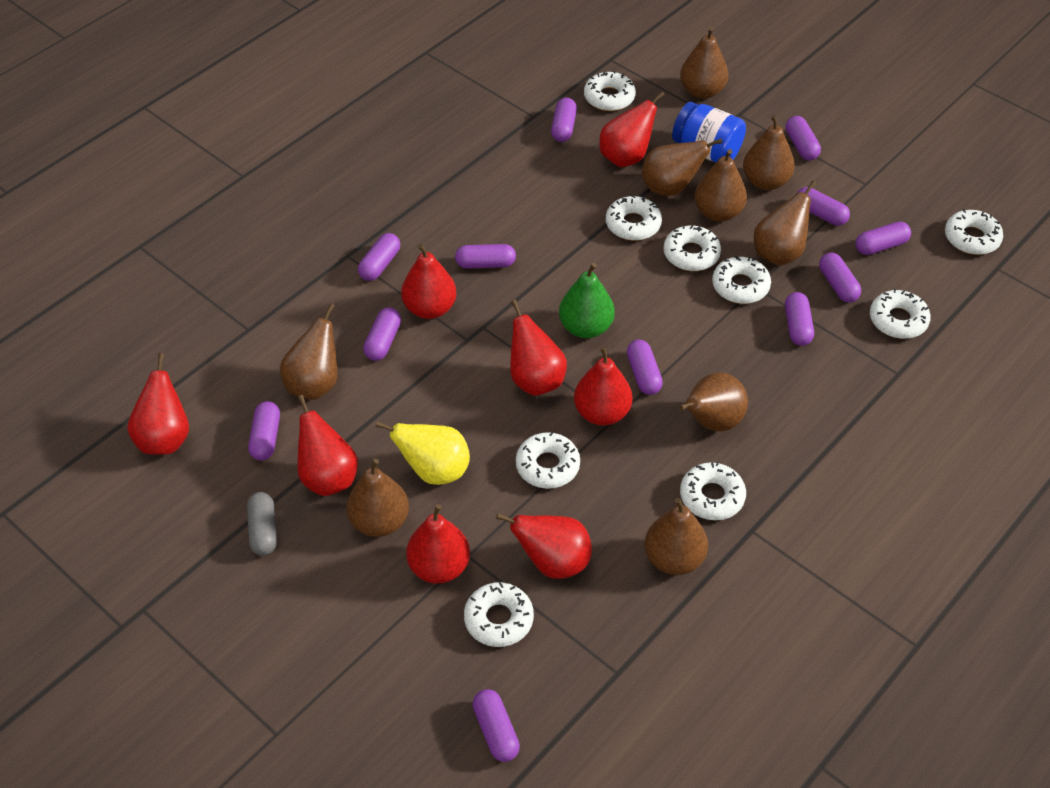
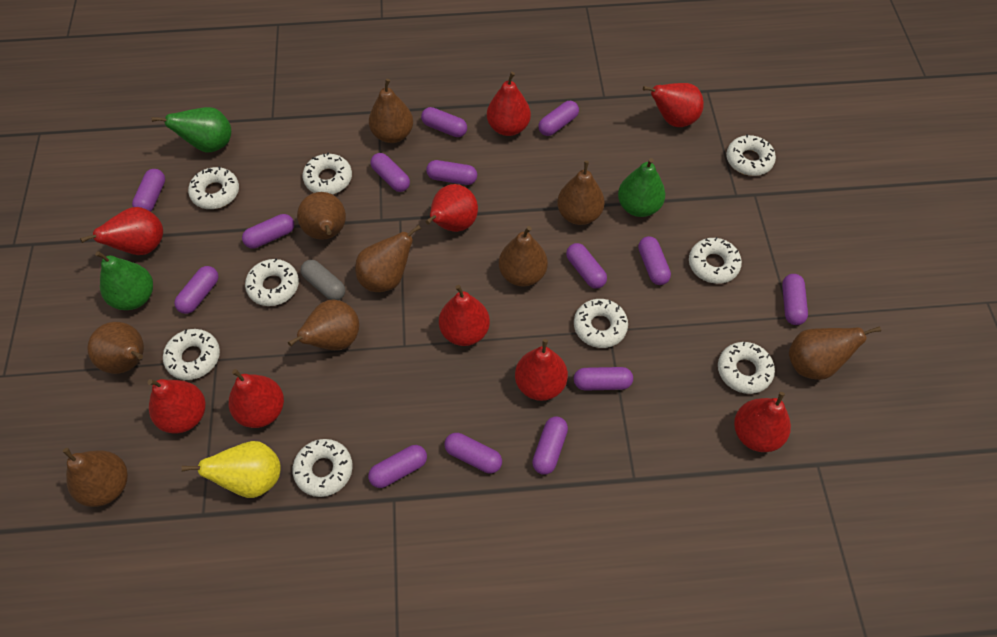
blue jar: [672,102,746,163] = 1 -> none = 0
green pear: [559,263,615,338] = 1 -> [95,251,153,310] [151,107,231,153] [618,158,665,217] = 3
purple capsule: [248,401,280,461] [358,233,400,281] [363,308,401,361] [455,244,516,268] [473,689,520,762] [551,98,577,142] [627,340,663,395] [785,292,814,346] [786,116,821,160] [796,187,850,226] [819,253,861,302] [855,222,911,255] = 12 -> [132,169,165,212] [174,266,219,314] [242,214,294,249] [368,445,427,488] [370,153,410,192] [421,107,467,137] [426,160,477,185] [444,433,502,474] [532,416,568,475] [538,101,579,136] [566,243,607,289] [574,367,633,391] [638,236,671,285] [782,274,808,325] = 14
red pear: [127,353,189,455] [297,395,358,496] [401,244,457,319] [406,504,470,583] [496,513,592,579] [510,300,567,396] [574,347,633,426] [599,91,665,167] = 8 -> [80,207,163,255] [148,379,206,433] [229,369,284,428] [426,184,478,232] [439,285,490,346] [487,72,531,136] [515,339,568,401] [643,83,704,127] [734,392,791,452] = 9

